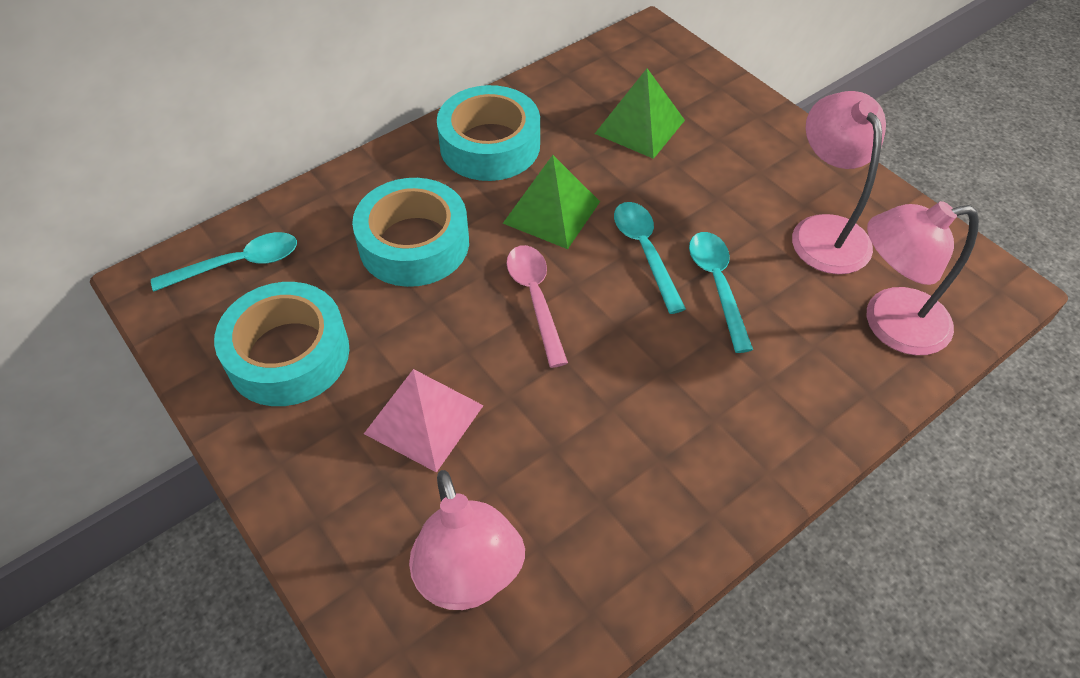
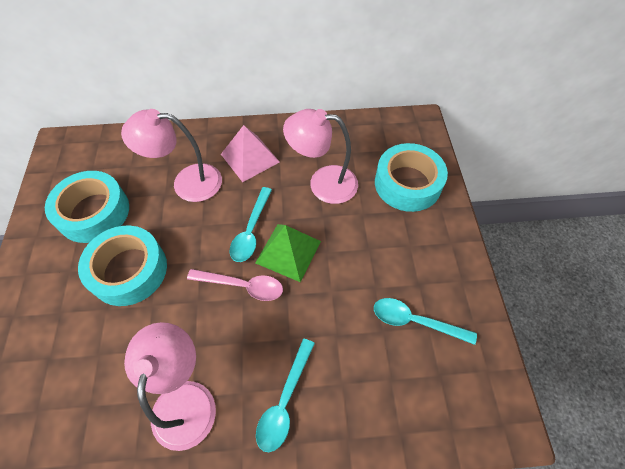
green pyramid: [503,155,600,249] [595,68,685,159] = 2 -> [255,224,321,282] = 1

